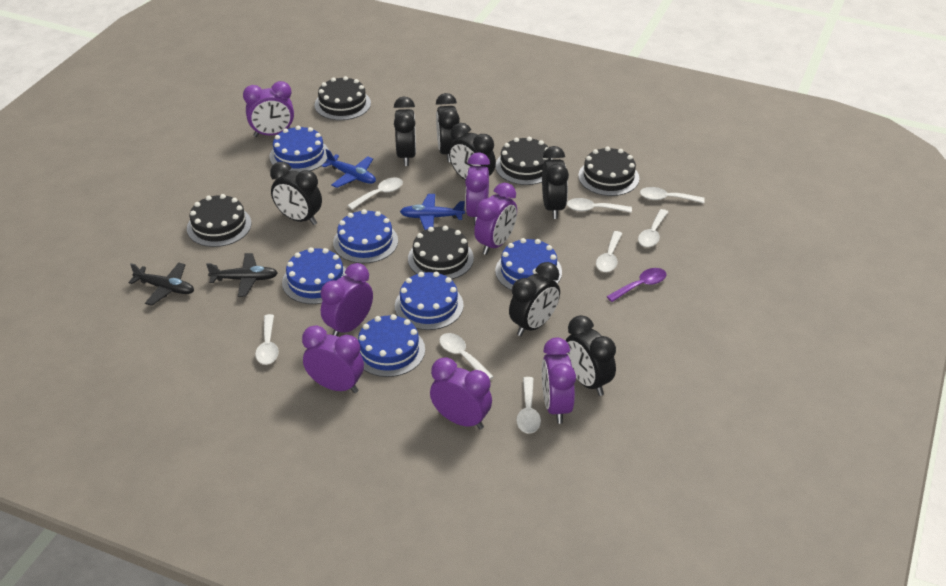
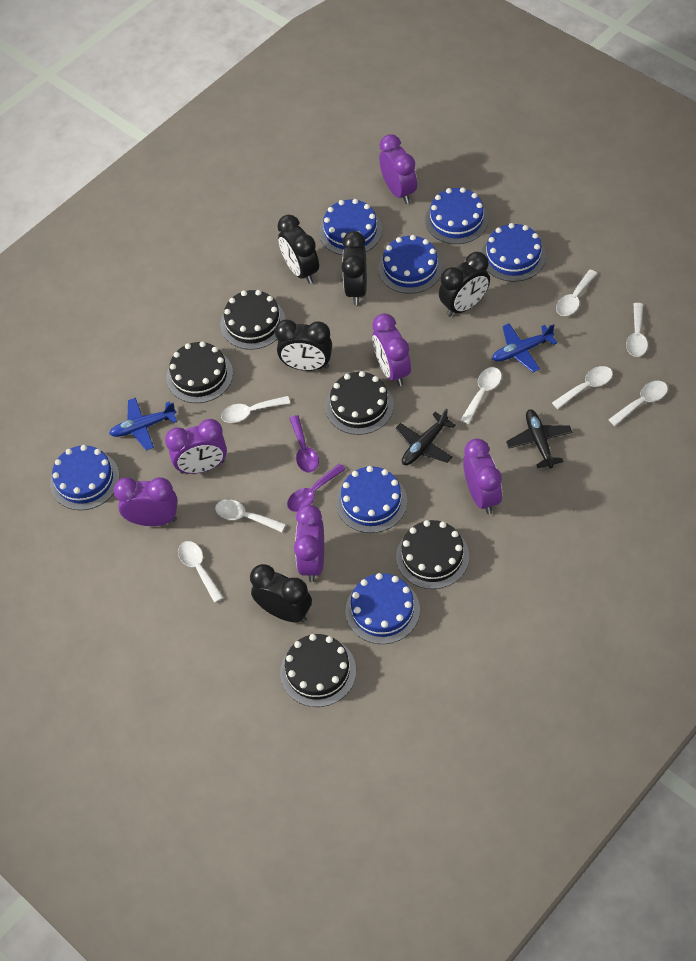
black clock: [270,162,322,225] [394,97,416,166] [436,93,460,162] [449,123,496,180] [509,262,560,336] [542,146,569,219] [566,315,616,396] = 7 -> [250,564,312,622] [275,320,332,371] [277,215,319,284] [342,231,367,305] [439,252,490,317] = 5
blue cake: [269,126,329,172] [282,247,346,304] [333,209,398,263] [358,314,425,377] [395,272,464,330] [495,238,562,291] = 6 -> [50,445,120,510] [319,199,382,255] [336,466,407,533] [346,573,420,644] [378,235,443,294] [425,187,488,244] [482,223,546,282] = 7
purple clock: [243,81,294,137] [302,325,364,393] [321,263,373,336] [430,357,492,430] [465,152,490,226] [474,183,517,255] [542,338,576,424] = 7 -> [114,477,178,526] [165,419,227,474] [294,505,324,582] [372,314,411,386] [379,134,417,204] [463,439,502,514] = 6
purple spoon: [606,268,666,302] = 1 -> [287,463,346,512] [289,415,319,473] = 2

